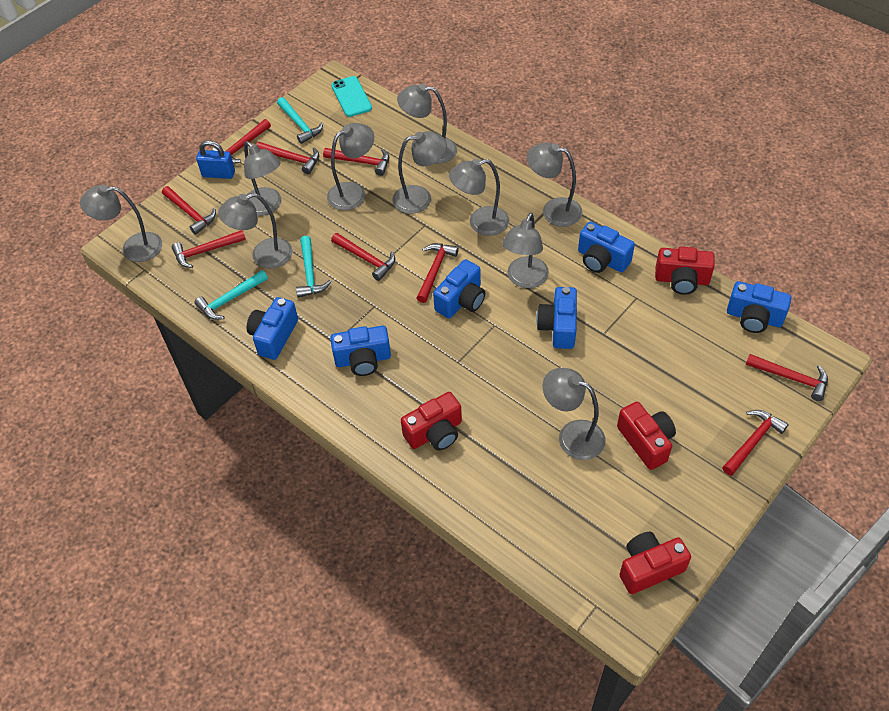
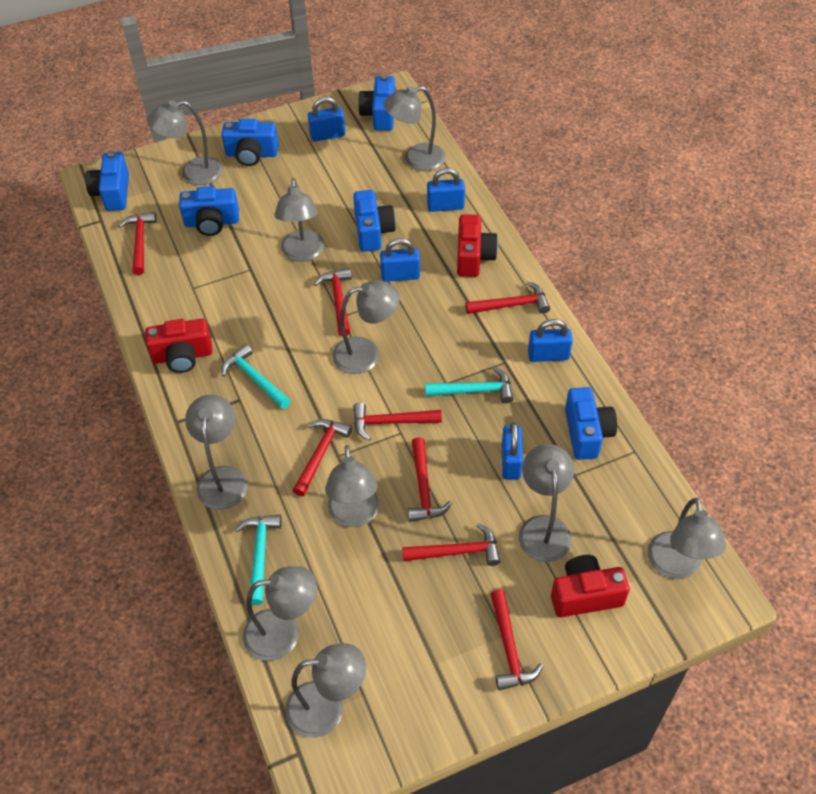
blue padlock: [196,140,235,179] = 1 -> [308,97,345,142] [380,238,420,282] [427,168,465,212] [502,422,523,480] [528,319,573,362] = 5
red camera: [401,392,462,451] [617,402,676,470] [619,532,691,594] [655,247,715,295] = 4 -> [145,319,213,373] [457,214,498,277] [551,555,630,617] = 3
red hammer: [162,186,216,235] [172,230,246,268] [211,119,271,164] [256,142,319,174] [323,148,389,176] [331,233,395,281] [417,243,459,303] [722,410,789,476] [746,354,828,401] = 9 -> [119,212,157,275] [293,419,352,496] [314,268,352,336] [353,403,442,441] [402,523,501,566] [408,437,452,522] [465,282,550,314] [491,589,543,690] = 8
turquoise phone: [331,76,372,117] = 1 -> none = 0

